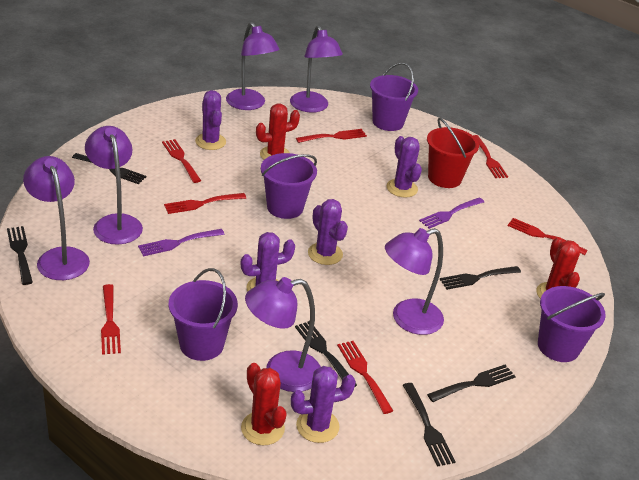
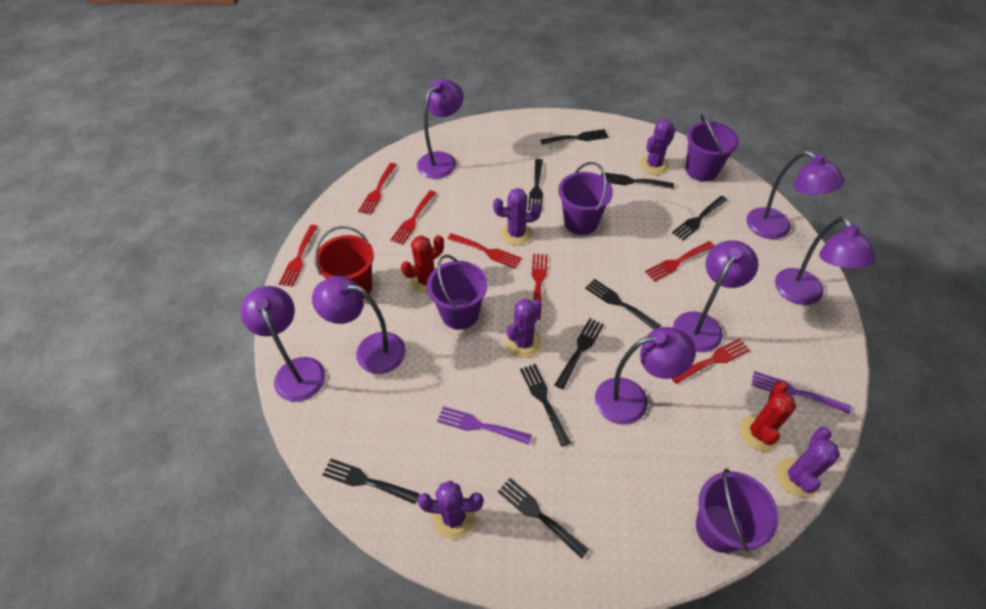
black fork: [7,226,33,285] [72,153,147,184] [295,321,357,387] [403,383,455,467] [427,365,516,402] [440,266,521,290] = 6 -> [322,459,420,504] [498,478,589,559] [520,364,571,447] [528,159,543,212] [540,129,608,145] [554,318,604,389] [585,279,662,330] [601,173,674,189] [672,196,727,241] = 9
purple lamp: [23,156,90,280] [85,126,143,245] [226,22,279,110] [245,277,321,392] [290,25,343,113] [385,228,444,335] = 6 -> [241,286,325,402] [312,276,406,374] [417,79,464,179] [595,327,696,424] [673,240,758,352] [746,150,844,239] [775,217,875,305] = 7
red cactus: [241,363,287,445] [256,103,300,160] [536,237,580,299] = 3 -> [401,235,444,294] [739,382,796,451] = 2

